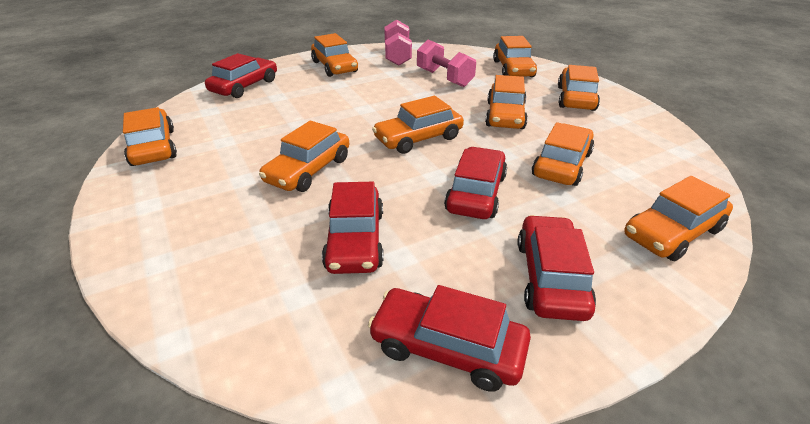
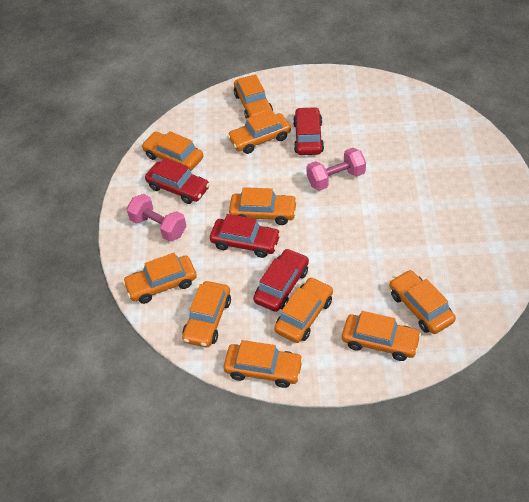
orange car: [123,107,177,166] [259,121,349,192] [311,33,358,77] [372,96,464,154] [485,75,528,129] [493,36,537,77] [532,122,594,186] [558,65,600,111] [624,176,733,261] = 9 -> [123,253,197,304] [141,131,203,171] [182,281,231,347] [223,340,303,388] [227,109,291,154] [229,187,297,225] [234,74,273,118] [274,277,333,343] [342,311,421,361] [390,270,456,334] = 10
red car: [205,53,277,98] [322,182,384,274] [368,285,531,392] [444,147,507,219] [517,215,596,321] = 5 -> [145,158,210,204] [210,214,281,258] [253,248,309,312] [293,107,324,155] = 4

